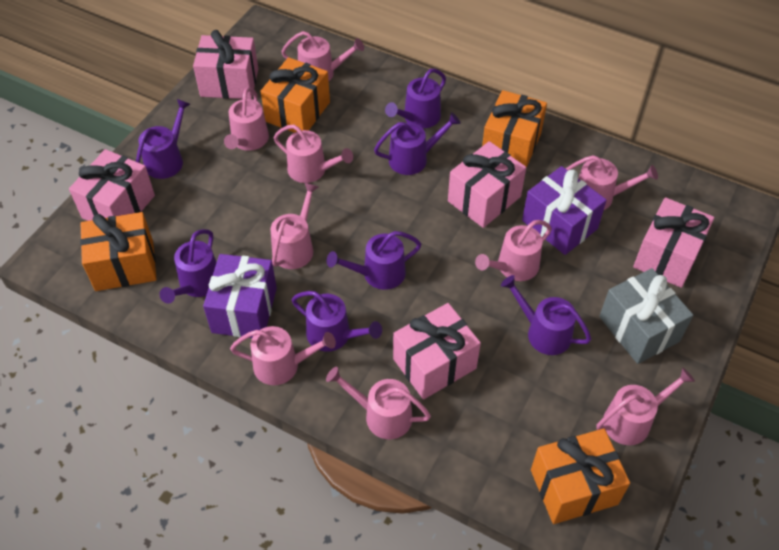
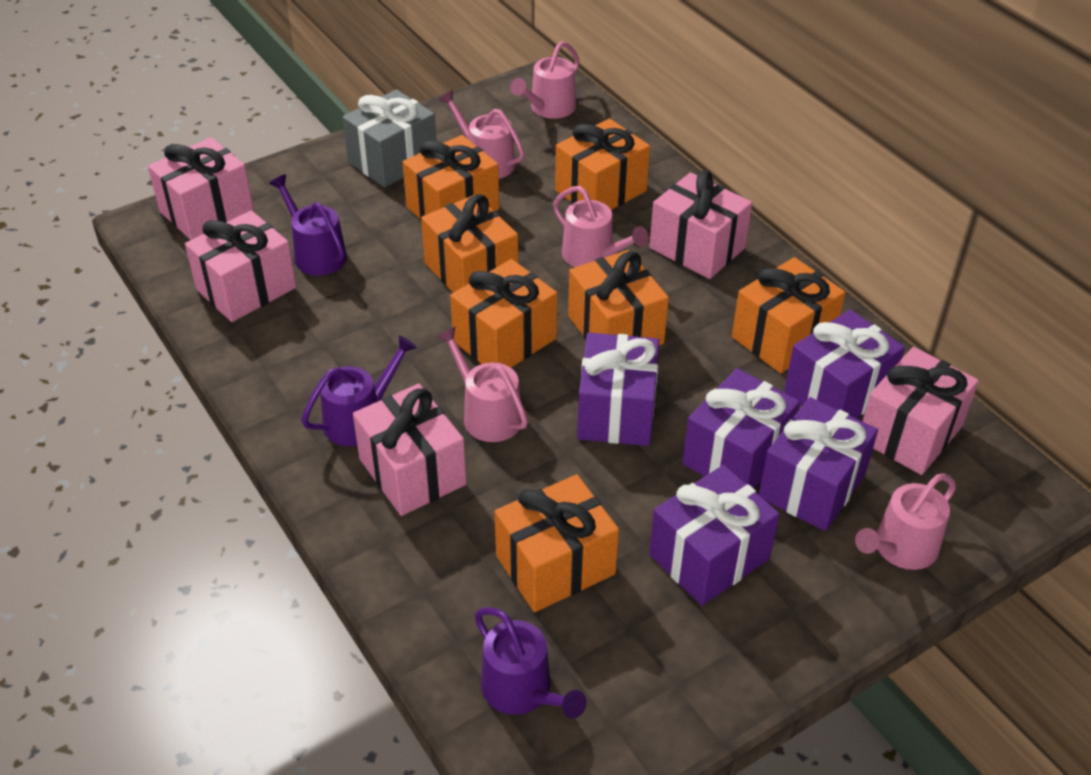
orange gift: [80,212,157,291] [261,57,330,133] [482,90,547,168] [531,428,630,524] = 4 -> [402,135,499,220] [421,194,518,293] [450,259,557,368] [495,474,619,612] [555,118,650,210] [568,250,669,345] [732,257,845,373] = 7
pink watering can: [224,87,269,151] [230,326,336,385] [271,182,319,269] [274,125,353,183] [281,31,364,81] [326,367,431,439] [475,220,552,281] [566,155,658,210] [596,368,695,445] = 9 -> [437,327,528,442] [439,90,524,179] [510,41,579,119] [553,186,649,267] [855,474,956,570] = 5
purple gift: [203,254,277,338] [522,166,607,255] = 2 -> [577,333,659,446] [649,465,780,606] [682,368,800,488] [758,397,878,531] [784,309,905,418] = 5
purple watering can: [136,99,190,179] [160,229,217,303] [291,291,382,352] [327,231,421,290] [374,112,461,175] [385,68,446,128] [501,275,591,355] = 7 -> [269,174,347,276] [301,335,417,446] [475,607,587,719] = 3

